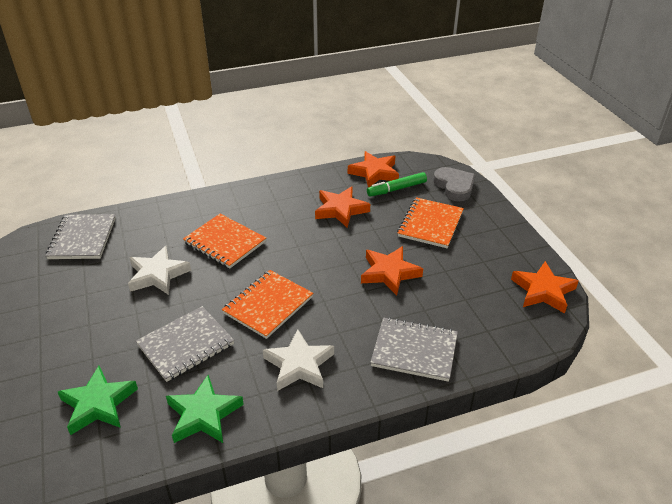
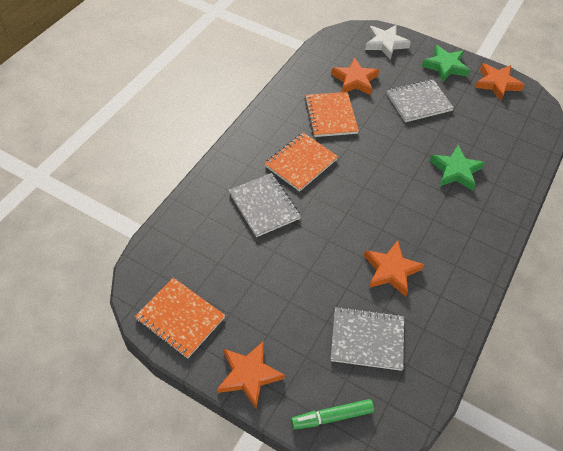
grey heart: [433,167,476,201] = 1 -> none = 0
white star: [128,246,191,295] [263,329,334,391] = 2 -> [365,25,411,60] = 1

